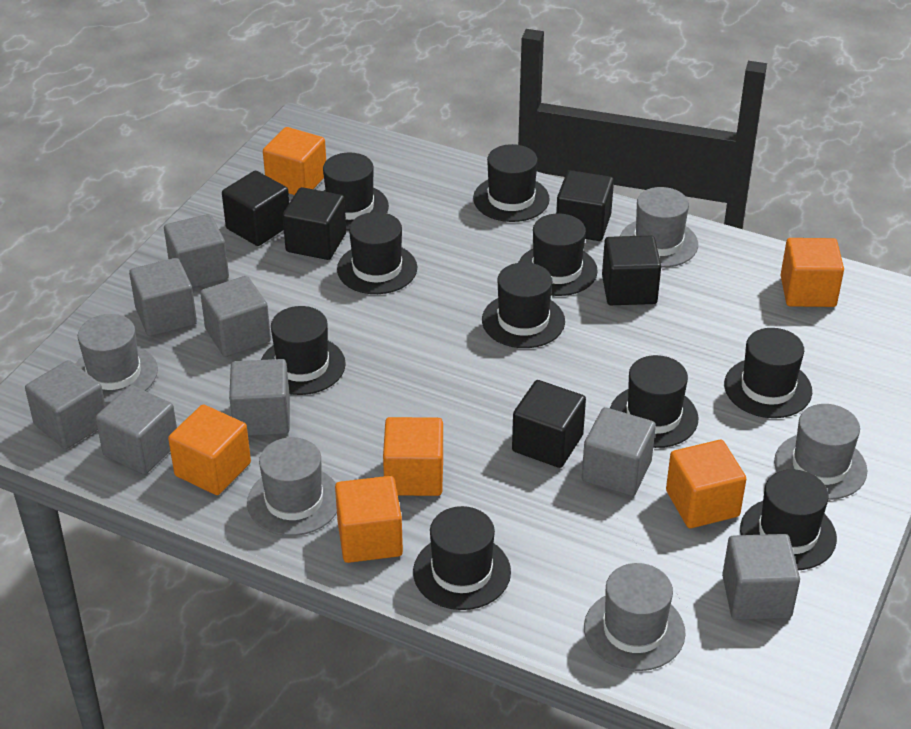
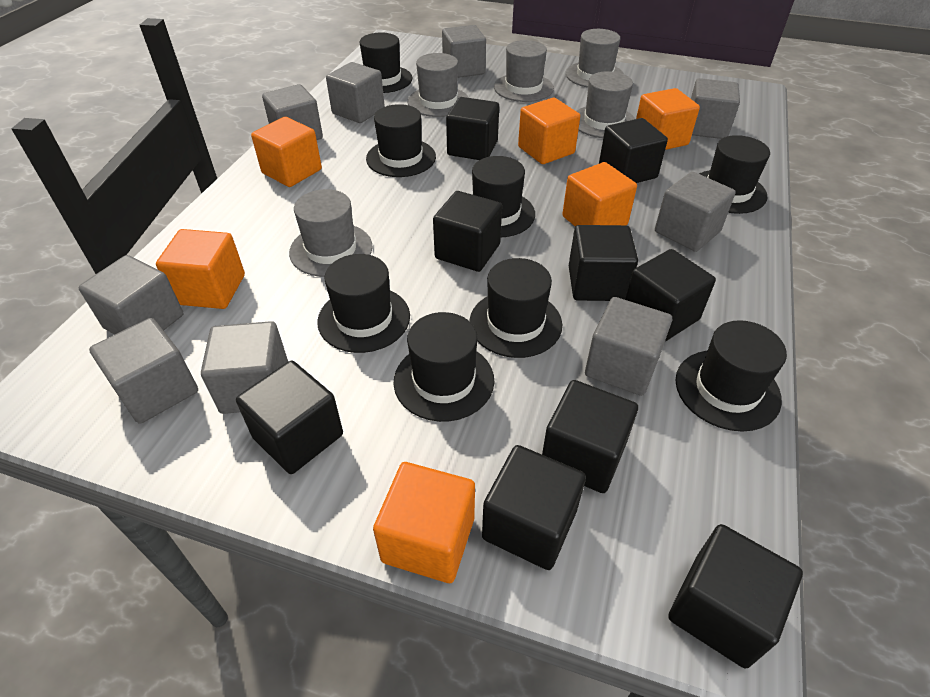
black cube: [222,171,289,246] [283,187,346,260] [512,380,586,468] [556,170,614,241] [602,236,661,305] = 5 -> [236,361,343,474] [433,191,502,272] [446,97,499,160] [482,445,586,570] [542,380,638,493] [569,225,638,301] [599,118,668,183] [625,249,716,341] [668,524,803,668] = 9
black hat: [261,306,346,395] [323,152,389,231] [337,212,417,294] [413,506,511,610] [473,144,550,222] [482,262,565,348] [518,214,598,296] [610,355,699,448] [724,328,812,418] [740,469,837,570] = 10 -> [317,254,410,353] [360,32,413,93] [366,104,436,177] [394,312,494,422] [469,258,562,358] [472,156,535,237] [675,320,787,431] [699,135,770,214] = 8
grey cube: [25,360,106,449] [95,385,177,475] [129,258,197,336] [164,214,229,288] [200,276,271,357] [229,359,290,436] [582,407,656,496] [722,534,800,620] = 8 -> [79,255,184,335] [89,318,198,424] [201,321,288,414] [262,84,323,140] [326,62,385,123] [442,25,486,78] [585,297,672,396] [655,172,736,252] [691,78,740,139] = 9

